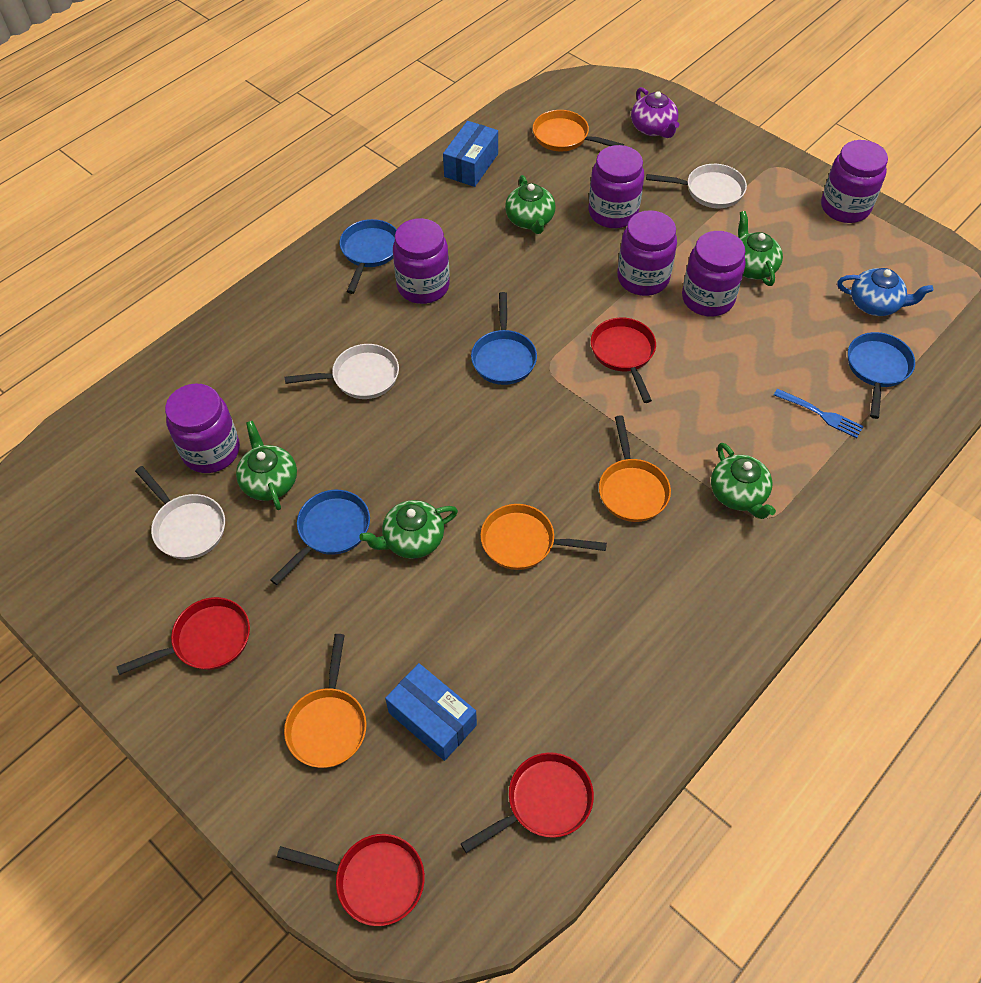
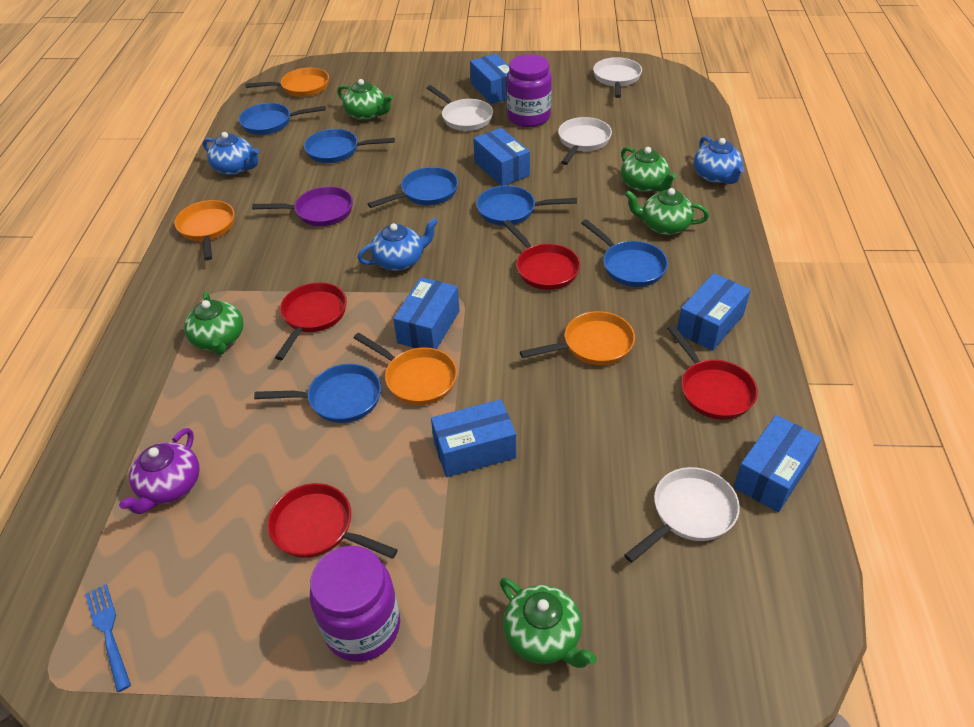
blue box: [385,663,477,761] [443,121,498,187] = 2 -> [393,277,460,349] [431,399,516,477] [470,54,509,104] [473,128,530,186] [677,273,750,351] [734,415,821,512] = 6
blue pan: [270,490,370,585] [340,219,397,294] [471,292,537,385] [848,332,915,419] = 4 -> [239,103,326,135] [254,364,381,423] [304,129,395,163] [368,167,458,208] [476,185,577,226] [581,219,668,287] = 6
blue teapot: [837,268,933,316] = 1 -> [203,132,259,175] [358,218,438,271] [694,136,744,184] = 3
purple jar: [165,383,240,473] [393,218,450,304] [589,145,644,228] [617,210,677,296] [682,231,746,316] [821,140,888,223] = 6 -> [310,546,400,662] [506,54,552,127] = 2
purple pan: none = 0 -> [252,186,353,226] = 1
white pan: [135,466,225,559] [285,344,399,399] [646,164,747,208] = 3 -> [427,85,493,131] [558,117,612,165] [593,57,642,98] [624,467,740,563] = 4

